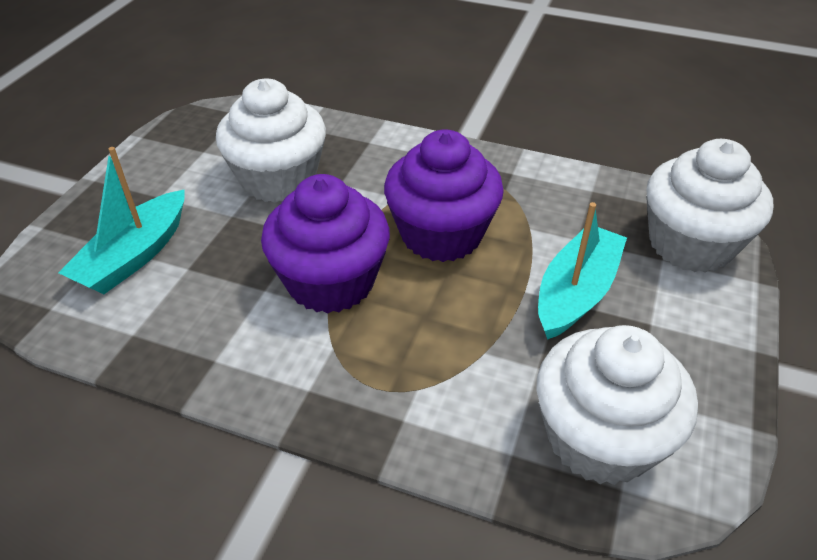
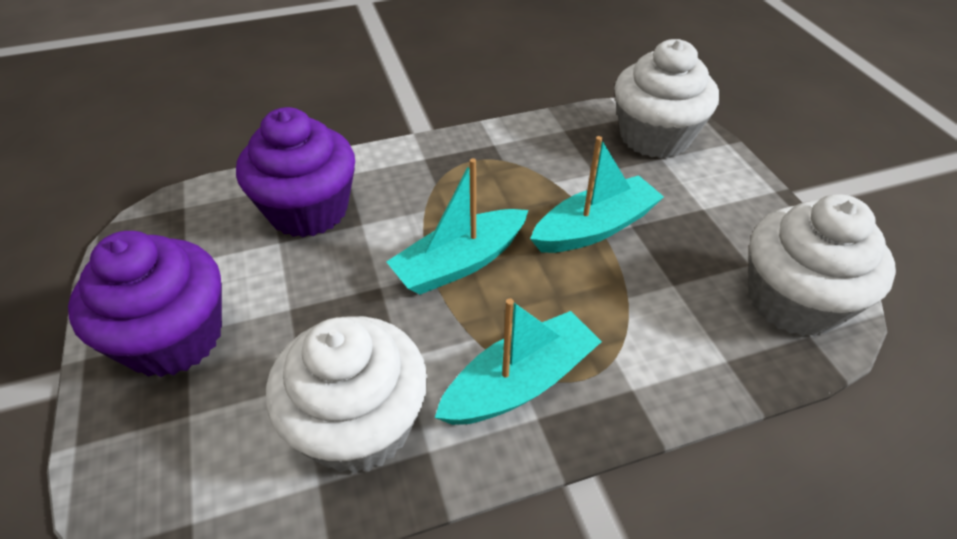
turquoise boat: [58,147,185,294] [538,202,627,340] = 2 -> [386,158,528,295] [434,298,602,425] [530,136,664,253] = 3

